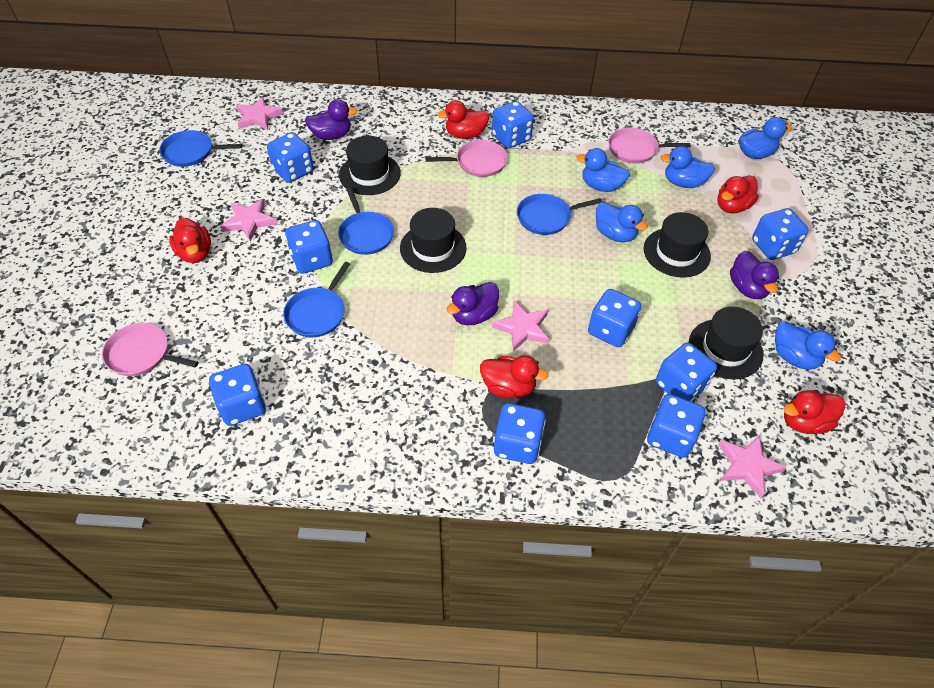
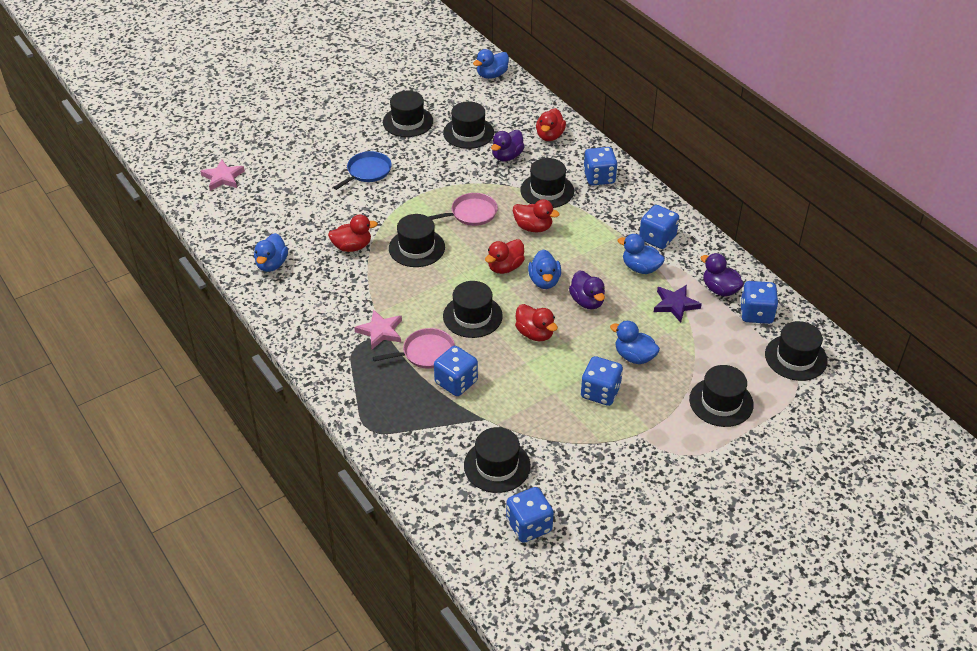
black hat: [339,136,401,195] [400,208,467,273] [644,212,711,278] [689,307,764,379] = 4 -> [383,91,433,137] [389,214,445,267] [443,101,494,149] [443,281,503,338] [464,427,531,493] [520,158,574,208] [689,365,754,427] [765,321,828,381] = 8
blue dice: [209,364,266,426] [267,132,314,183] [285,220,333,274] [492,101,534,148] [494,403,546,464] [588,289,641,347] [647,394,706,458] [656,342,717,402] [752,208,809,260] = 9 -> [434,346,478,396] [506,487,554,543] [581,356,623,406] [583,147,618,186] [639,205,679,249] [740,281,778,324] = 6
blue pan: [159,130,242,167] [283,262,350,337] [338,188,394,255] [517,194,602,235] = 4 -> [333,151,392,190] = 1
pink pan: [102,323,198,376] [425,140,508,177] [608,128,691,163] = 3 -> [373,328,455,369] [428,193,498,226] = 2
pink star: [221,199,276,241] [236,97,283,130] [492,301,549,352] [718,435,787,498] = 4 -> [200,159,245,191] [354,310,402,349] = 2
purple star: none = 0 -> [654,285,702,323] = 1

